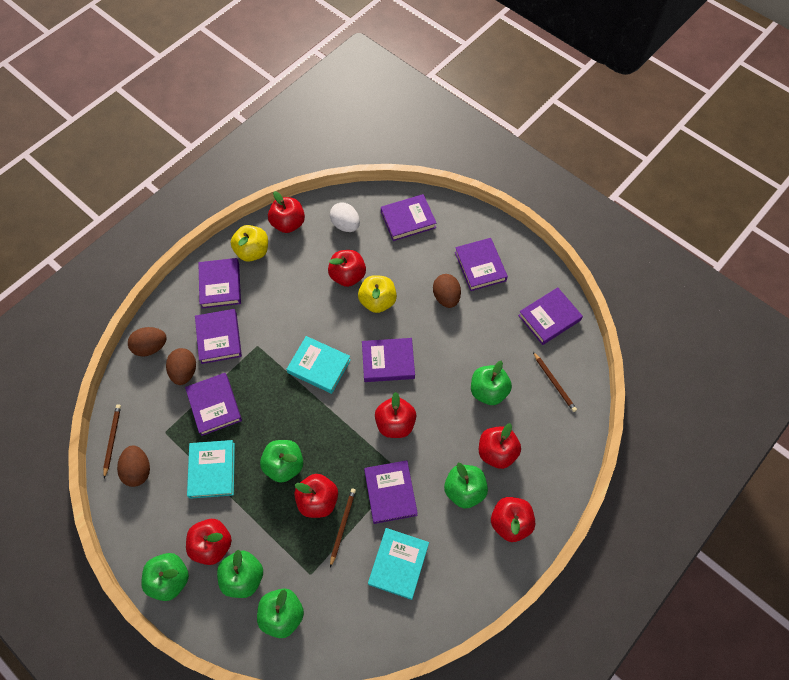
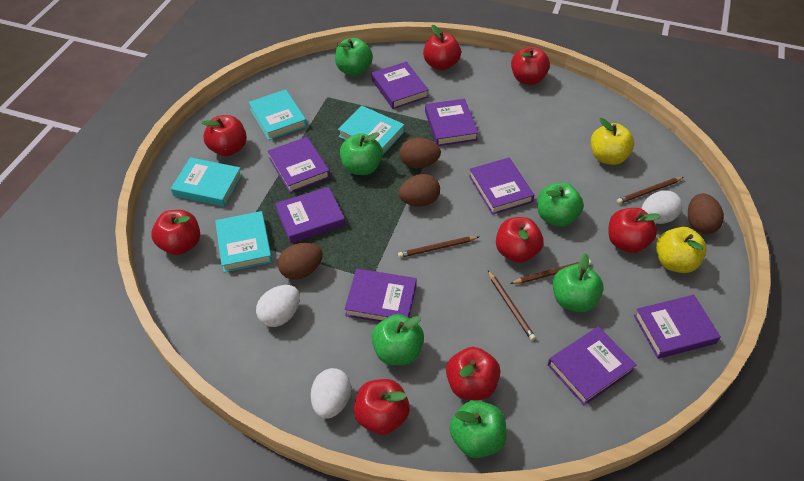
brown pencil: [103,405,121,478] [330,488,356,567] [533,352,577,412] = 3 -> [398,236,479,258] [488,271,536,341] [510,260,591,284] [617,177,684,204] = 4
red apple: [186,519,232,565] [268,191,305,233] [294,474,338,518] [328,250,366,287] [375,392,416,438] [479,423,521,469] [491,497,535,542] = 7 -> [151,210,200,255] [201,115,247,156] [354,379,410,435] [423,25,461,71] [446,347,501,400] [496,217,544,263] [511,46,550,85] [609,208,661,253] = 8
turquoise book: [187,440,235,499] [286,336,351,394] [368,528,429,600] = 3 -> [171,157,242,207] [215,211,272,273] [248,89,307,140] [338,106,404,155] = 4
white egg: [330,202,360,232] = 1 -> [256,285,300,327] [311,368,351,419] [642,190,682,224] = 3

